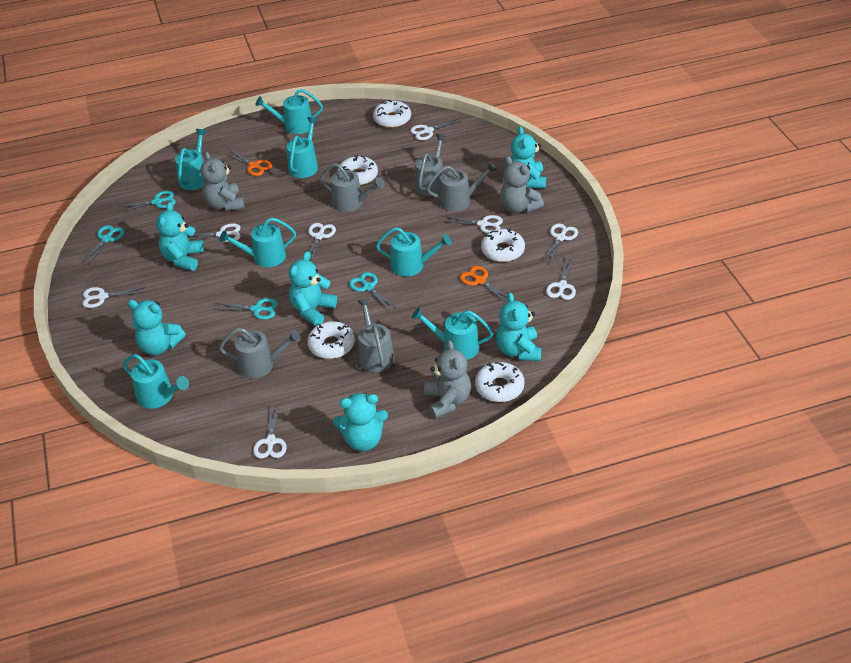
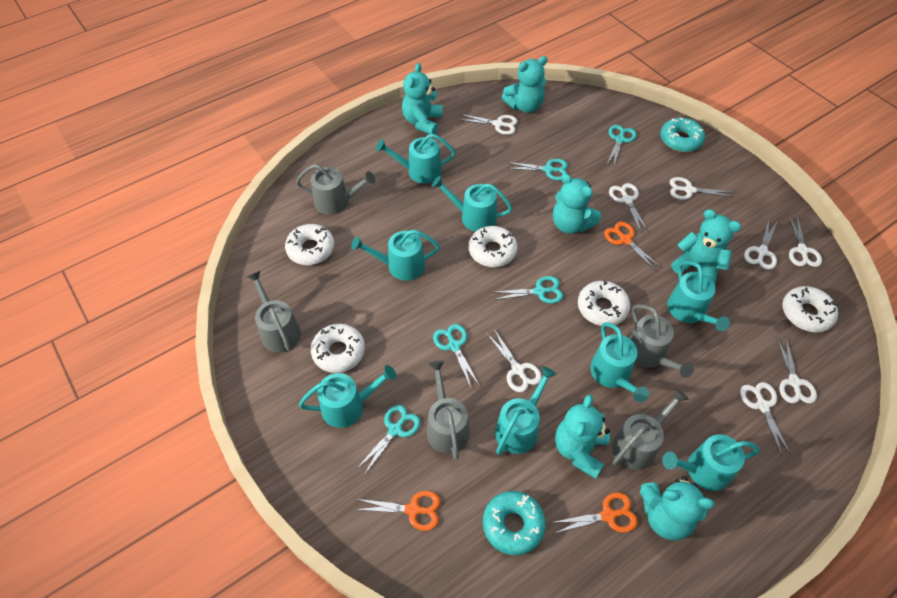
grey teddy bear: [200,152,245,211] [424,340,471,419] [500,156,544,213] = 3 -> none = 0
orange scissors: [226,150,272,176] [460,266,507,303] = 2 -> [355,491,440,531] [551,492,638,533] [604,222,661,271] = 3
turquoise donut: none = 0 -> [483,491,546,555] [660,117,705,152] = 2
turquoise scissors: [82,225,125,264] [119,191,176,212] [214,298,278,320] [349,272,396,311] = 4 -> [358,405,421,475] [433,324,480,387] [493,276,563,303] [506,159,568,180] [607,125,637,165] = 5
turquoise watering can: [123,354,189,409] [175,129,207,190] [220,217,296,267] [255,89,323,134] [287,117,318,178] [376,227,452,277] [412,307,493,360] = 7 -> [299,365,396,428] [351,230,440,281] [376,134,456,184] [432,176,512,232] [495,366,556,455] [590,322,649,402] [662,434,760,491] [667,261,730,331] = 8

